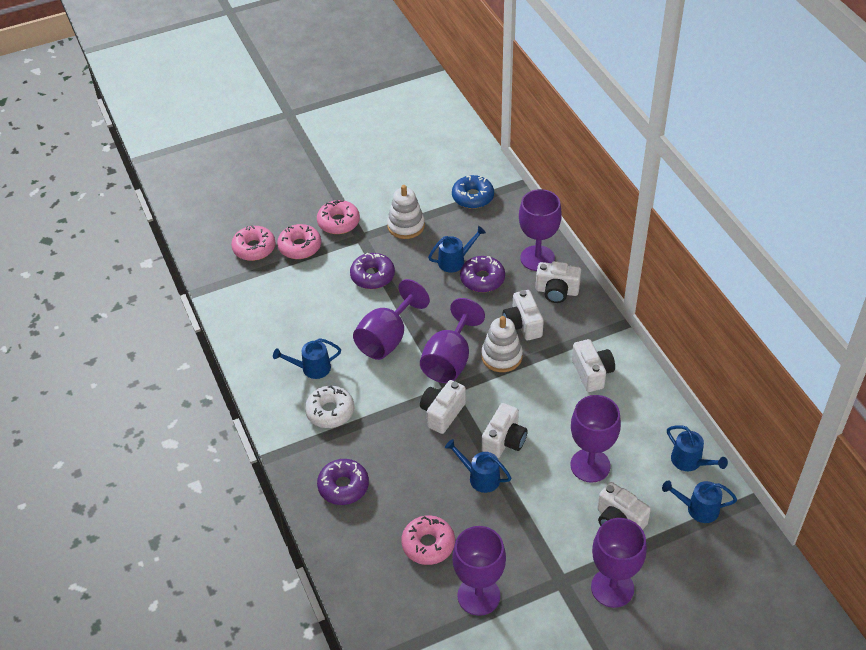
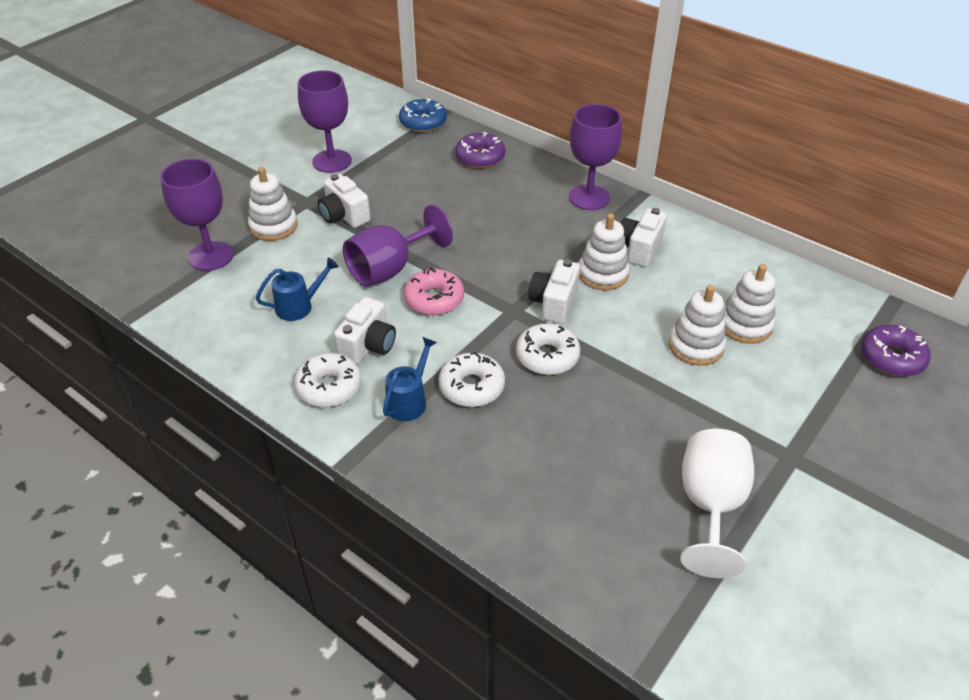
blue watering can: [273,338,341,379] [428,226,486,273] [445,439,511,493] [662,480,737,523] [667,425,728,471] = 5 -> [256,257,339,321] [383,337,437,421] = 2
pink donut: [231,225,276,261] [277,224,321,259] [317,200,360,234] [401,515,455,565] = 4 -> [404,268,464,315] = 1
purple donut: [317,459,369,505] [350,253,395,289] [460,256,505,292] = 3 -> [455,132,505,168] [861,325,930,377] = 2
purple goblet: [353,279,430,360] [420,298,485,383] [452,526,506,616] [519,189,562,271] [571,395,621,483] [591,518,647,608] = 6 -> [161,159,234,271] [298,70,352,173] [343,205,453,287] [569,104,622,210] = 4
white camera: [420,380,466,434] [482,403,528,458] [503,290,544,340] [536,261,581,303] [572,339,615,392] [597,482,651,530] = 6 -> [317,174,371,228] [334,297,396,365] [528,259,580,324] [621,208,667,267] = 4
white donut: [305,385,354,428] = 1 -> [294,353,362,407] [439,352,505,407] [516,323,580,375] = 3
white goblet: none = 0 -> [681,429,754,578] = 1
white stacking toy: [387,185,425,239] [481,316,523,372] = 2 -> [248,167,298,241] [579,214,630,291] [669,285,726,366] [724,264,775,344] = 4

